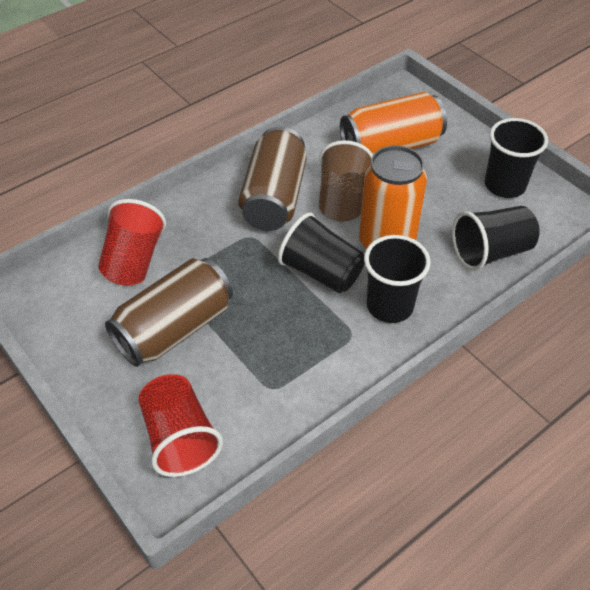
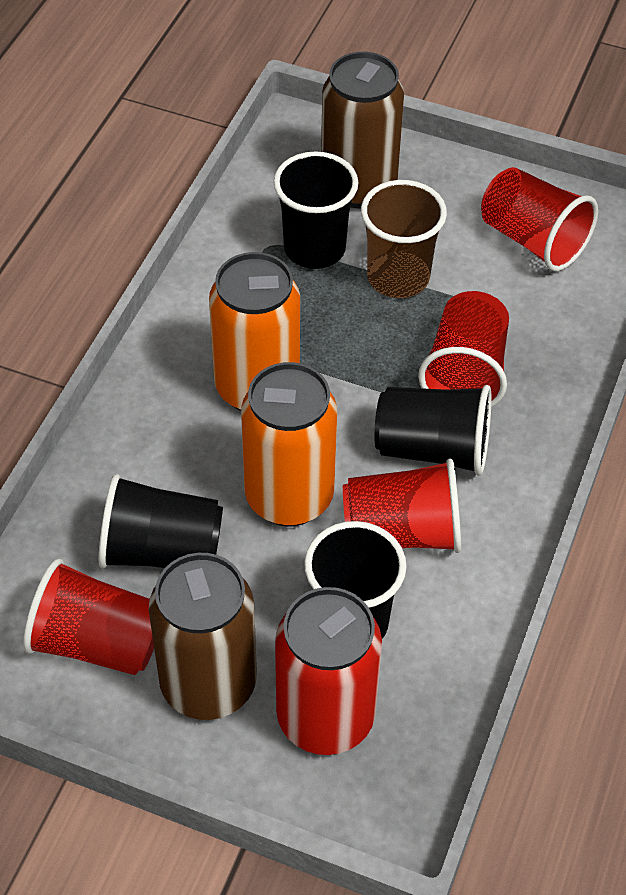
red can: none = 0 -> [275,587,382,755] = 1
red cup: [98,199,166,286] [139,374,223,477] = 2 -> [23,558,154,675] [343,459,461,553] [418,291,509,408] [481,167,598,271] = 4

